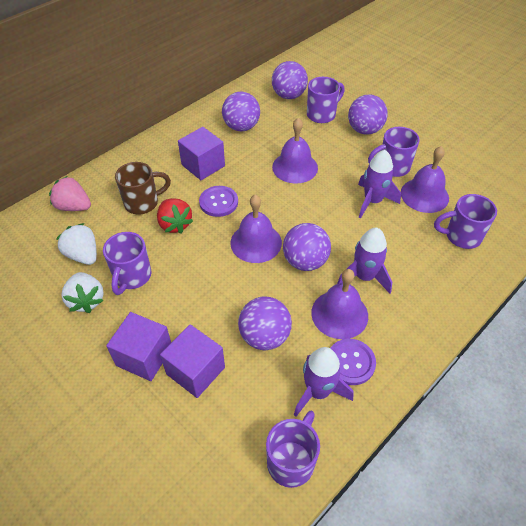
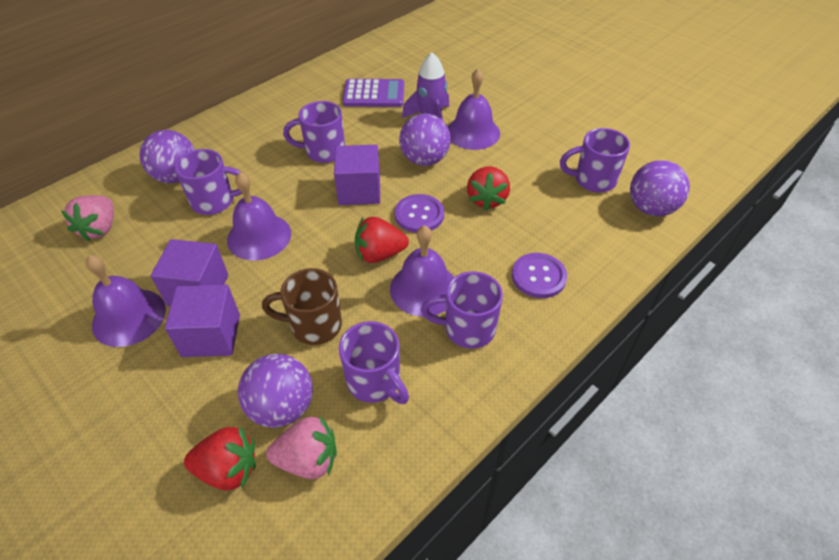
pink strawberry: [49,176,91,211] = 1 -> [61,195,114,241] [266,416,336,479] = 2
purple ball: [222,92,260,131] [238,297,292,350] [272,61,308,99] [283,223,331,271] [348,95,388,135] = 5 -> [140,130,195,183] [238,354,313,428] [399,113,451,166] [630,160,690,216] = 4
purple calculator: none = 0 -> [342,79,404,107] = 1
purple rocket: [294,347,353,417] [337,228,392,293] [358,150,401,218] = 3 -> [402,52,449,121] = 1
red strawberry: [157,198,193,234] = 1 -> [184,426,256,491] [355,217,409,263] [467,166,510,211] = 3
white strawberry: [56,223,97,265] [61,272,104,313] = 2 -> none = 0

